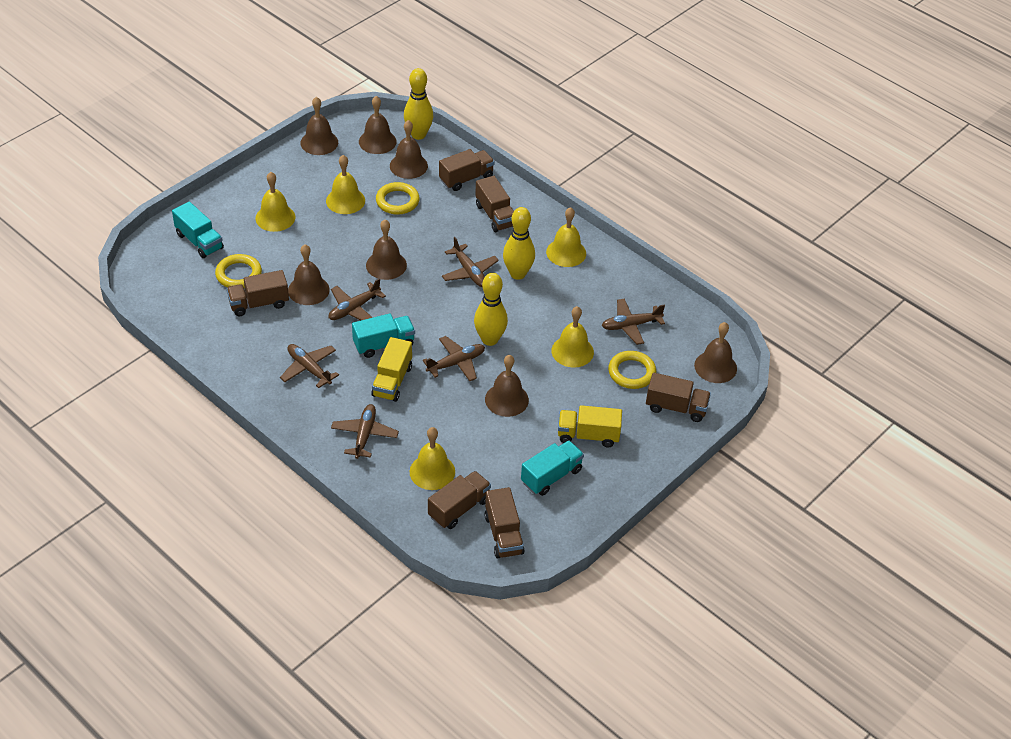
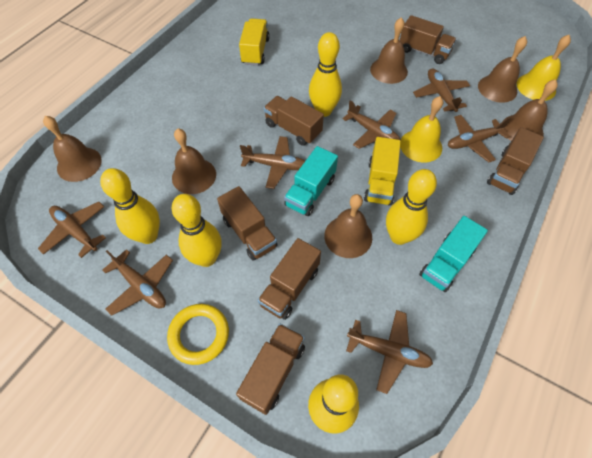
brown bell: [288,244,330,305] [300,97,338,155] [359,96,396,154] [366,220,407,280] [390,120,428,179] [485,355,529,417] [694,322,737,383] = 7 -> [43,116,102,182] [172,129,216,194] [324,194,372,258] [370,17,408,84] [478,36,527,103] [502,79,558,141] = 6
brown plane: [280,344,339,388] [329,278,386,320] [331,404,399,459] [423,336,485,381] [442,237,499,287] [602,298,665,345] = 6 -> [38,202,106,258] [102,249,173,316] [240,136,305,189] [343,101,401,149] [346,310,433,394] [413,68,470,112] [448,115,511,163] = 7
turquoise truck: [172,202,224,258] [352,313,415,358] [521,440,584,496] = 3 -> [284,146,338,216] [419,216,488,292] = 2
yellow bell: [256,172,295,232] [326,155,365,214] [410,427,455,490] [546,207,586,267] [551,306,594,368] = 5 -> [400,96,443,163] [516,35,571,101] = 2
yellow bowling pin: [404,68,433,140] [474,273,508,346] [503,207,535,280] = 3 -> [100,168,160,244] [172,194,222,267] [308,374,359,434] [309,32,342,117] [386,169,437,245] = 5
yellow ring: [215,254,262,288] [376,182,420,215] [608,351,656,389] = 3 -> [167,304,229,365] = 1

